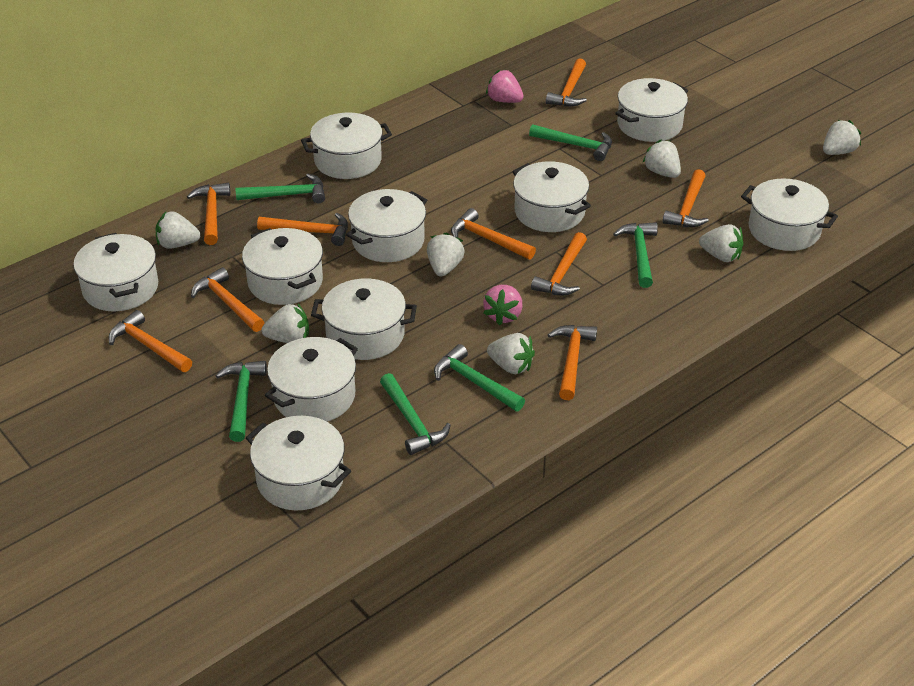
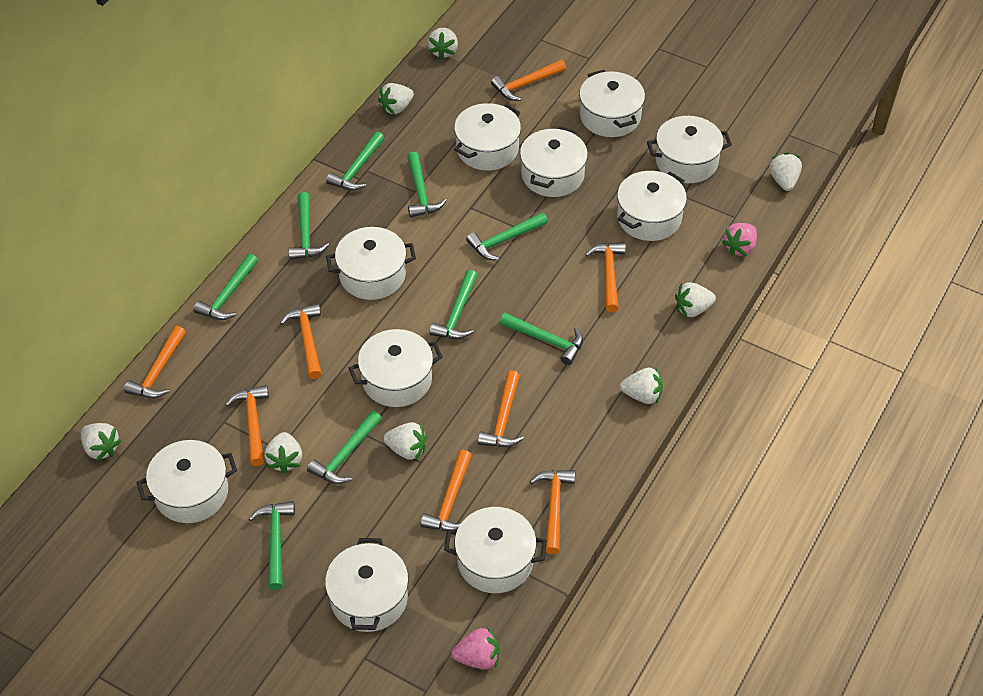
green hammer: [216,361,267,442] [236,174,325,203] [380,373,451,455] [434,344,525,411] [529,124,612,161] [613,222,658,288] = 6 -> [194,254,258,320] [249,501,295,590] [288,192,329,260] [307,411,382,484] [326,131,384,191] [407,152,447,217] [429,270,478,339] [466,212,548,260] [500,313,583,365] = 9
orange hammer: [109,310,192,372] [187,183,230,245] [191,267,265,332] [257,213,348,246] [451,208,536,260] [531,232,587,296] [546,59,587,107] [548,325,597,400] [663,169,709,227] = 9 -> [124,326,186,398] [225,385,269,466] [280,304,322,379] [420,450,472,531] [478,370,524,447] [491,60,566,101] [530,470,575,554] [585,242,626,312] = 8
white strawberry: [156,211,200,249] [262,304,309,343] [427,232,465,277] [487,333,535,374] [643,139,681,178] [699,224,744,262] [823,120,861,155] = 7 -> [81,423,122,461] [264,432,302,474] [378,83,414,114] [383,422,427,460] [428,28,458,60] [620,368,663,404] [675,282,716,317] [769,153,802,191] = 8

